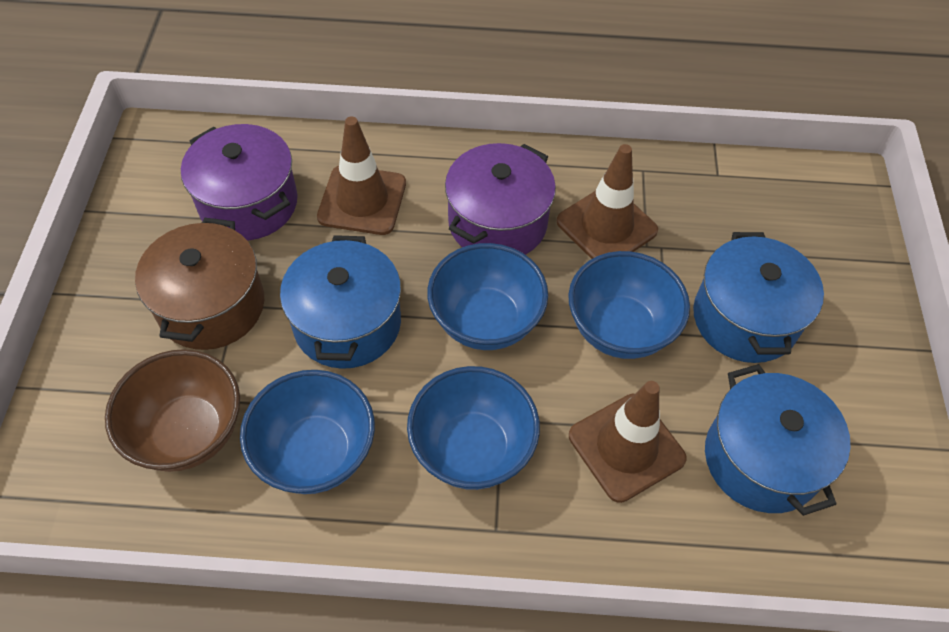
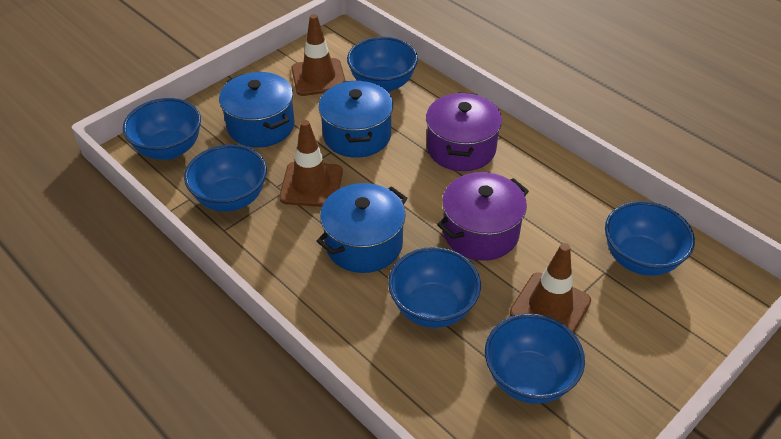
blue bowl: [240,370,375,494] [407,366,540,490] [427,243,548,350] [568,251,690,359] = 4 -> [123,98,201,160] [184,144,267,212] [347,37,418,92] [388,247,481,328] [485,314,585,404] [605,201,695,276] = 6
brown bowl: [105,349,240,472] = 1 -> none = 0
brown pot: [135,218,264,350] = 1 -> none = 0

